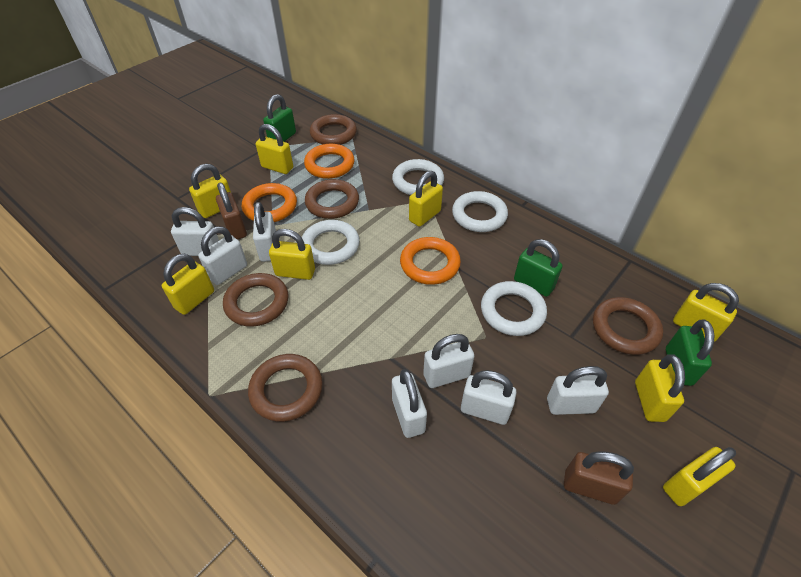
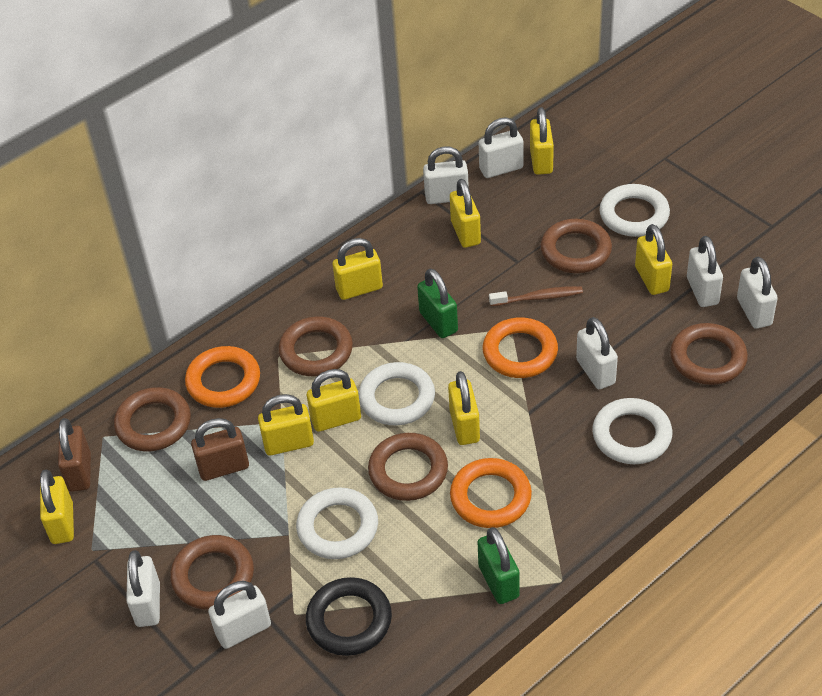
black ring: none = 0 -> [306,577,392,656] = 1
brown ring: [223,273,288,327] [248,354,323,422] [305,179,359,219] [310,114,357,145] [593,297,663,355] = 5 -> [114,387,191,451] [170,535,254,610] [278,316,353,376] [368,433,448,501] [540,219,612,273] [670,323,748,385] = 6
brown toothbrush: none = 0 -> [489,286,583,306] = 1
green padlock: [263,94,296,142] [514,239,563,297] [666,320,715,386] = 3 -> [417,268,458,338] [478,527,520,604] = 2

